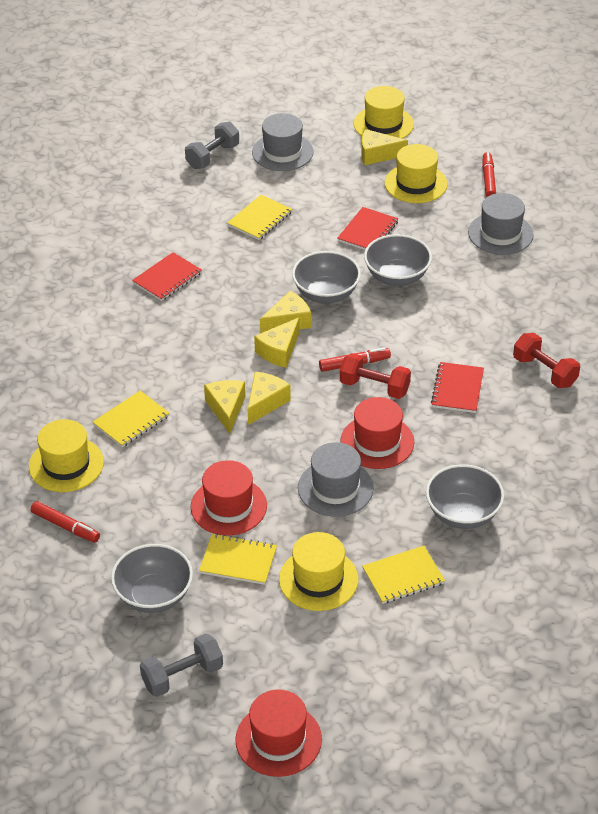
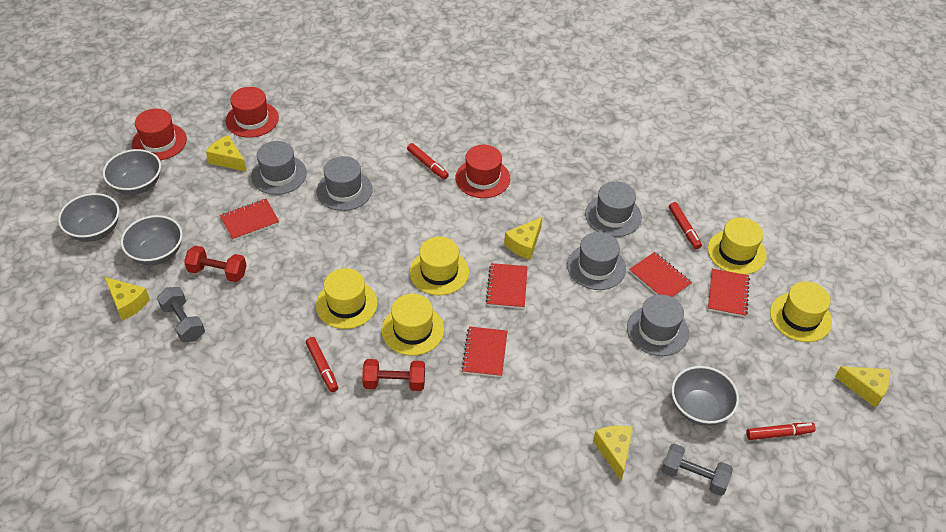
grey hat: [252,113,314,171] [298,442,374,517] [468,193,534,255] = 3 -> [251,141,307,195] [316,156,373,211] [567,232,626,290] [585,181,642,237] [627,294,689,356] = 5
red marker: [30,501,100,543] [319,347,391,372] [482,152,496,197] = 3 -> [306,337,338,392] [407,143,449,180] [669,202,702,249] [746,423,816,440] = 4
red notebook: [132,252,202,301] [337,207,398,250] [431,362,484,413] = 3 -> [220,199,279,241] [462,326,507,377] [486,263,528,309] [629,252,692,297] [708,269,750,317] = 5
yellow hat: [29,419,104,492] [279,532,359,611] [354,86,414,139] [385,144,448,203] = 4 -> [316,268,377,329] [382,294,444,356] [410,237,469,295] [708,217,766,275] [770,281,832,342] = 5
yellow notebook: [93,391,169,447] [199,534,277,585] [227,195,292,240] [362,546,445,604] = 4 -> none = 0

